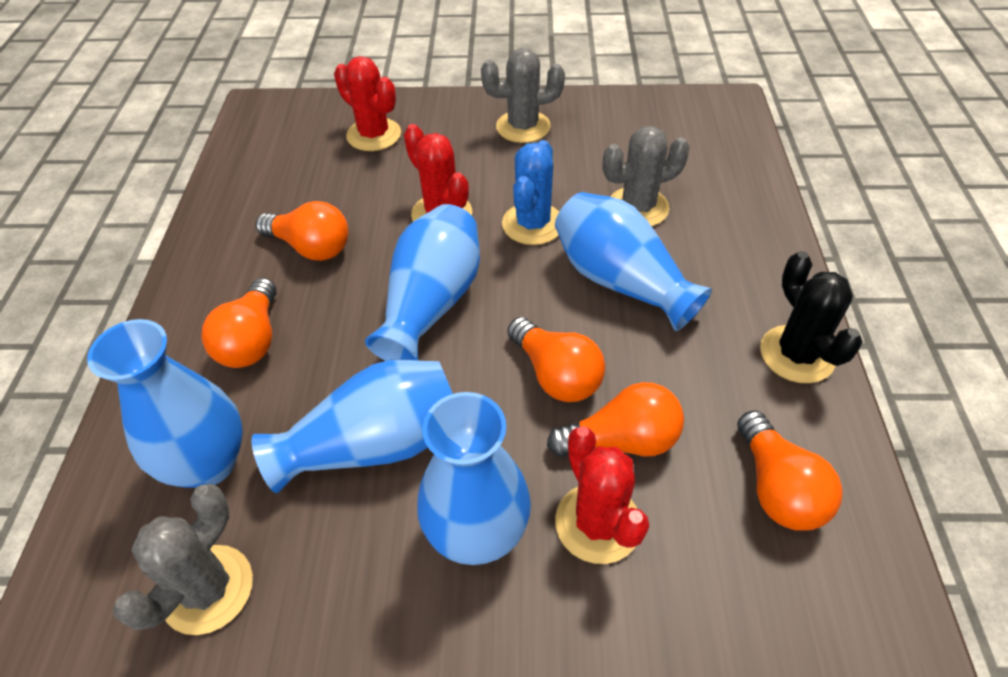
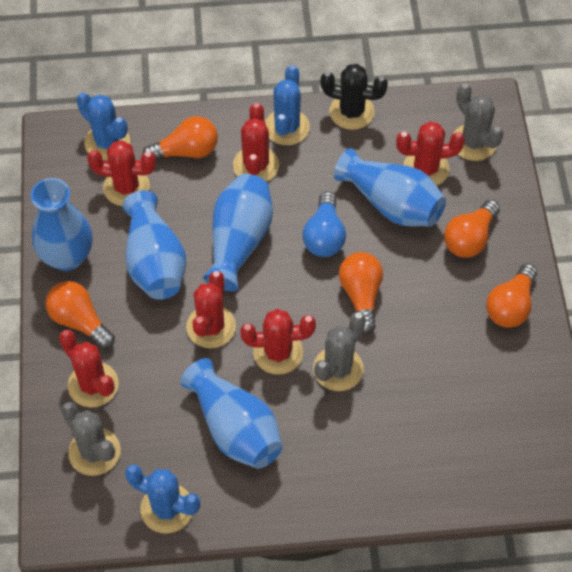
blue cactus: [502,140,559,245] = 1 -> [76,93,130,161] [125,464,200,533] [265,65,310,145] = 3
blue light bulb: none = 0 -> [303,192,346,257] = 1
red cactus: [334,56,401,151] [404,124,472,222] [555,426,649,564] = 3 -> [59,330,119,408] [87,140,156,206] [186,271,236,348] [233,103,279,182] [240,309,316,375] [396,121,465,186] = 6

